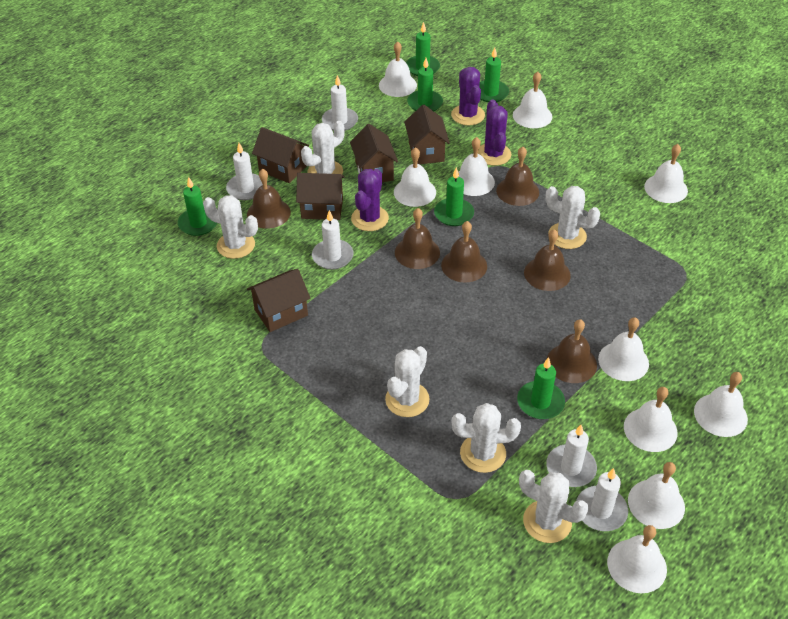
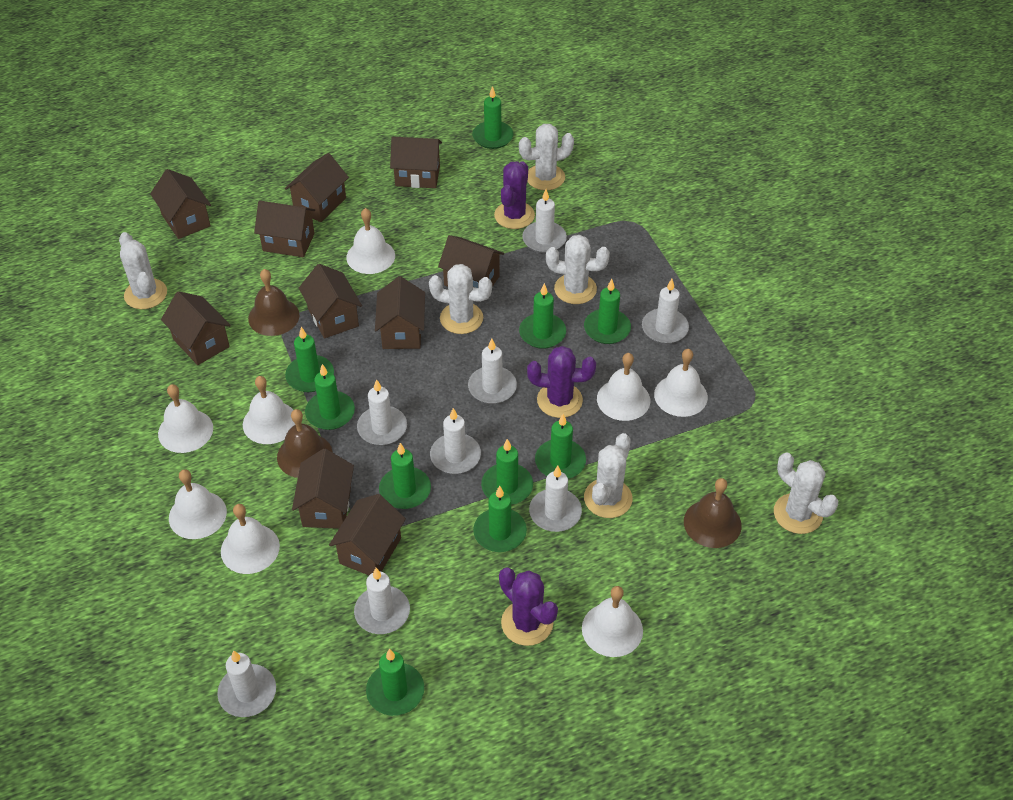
brown bell: [247,169,291,229] [395,208,440,269] [441,221,487,283] [496,147,539,206] [524,229,571,291] [547,319,597,383] = 6 -> [248,269,299,336] [277,409,333,478] [684,478,742,548] = 3
brown house: [247,269,311,332] [252,127,309,183] [296,173,345,220] [350,124,398,182] [404,105,450,164] = 5 -> [150,169,211,239] [161,291,231,365] [254,201,315,257] [285,153,349,222] [292,449,354,529] [299,264,362,338] [329,494,406,575] [375,276,425,349] [390,137,442,188] [438,235,504,288] = 10
green candle: [178,177,217,236] [406,22,440,76] [407,58,443,111] [434,167,474,226] [479,47,509,102] [517,357,565,419] = 6 -> [285,327,334,392] [305,364,355,430] [366,649,424,716] [379,443,431,509] [472,86,514,149] [473,486,527,552] [481,439,533,505] [519,283,566,349] [535,414,586,479] [584,279,631,344] = 10
white bell: [379,41,417,97] [394,147,436,207] [458,137,495,196] [513,72,552,128] [598,317,649,381] [607,525,667,593] [624,387,678,452] [628,462,685,529] [644,144,688,203] [694,372,748,437] = 10 -> [158,384,213,453] [169,469,227,539] [221,504,280,574] [243,376,295,444] [346,208,395,274] [582,586,643,657] [597,353,650,421] [654,349,708,417] = 8
white candle: [226,143,263,200] [312,210,354,270] [322,75,358,131] [546,425,597,487] [576,468,628,531] = 5 -> [217,650,276,717] [354,568,410,634] [357,379,407,445] [430,408,481,474] [468,338,517,404] [522,189,567,253] [529,466,582,532] [642,279,689,344] = 8

